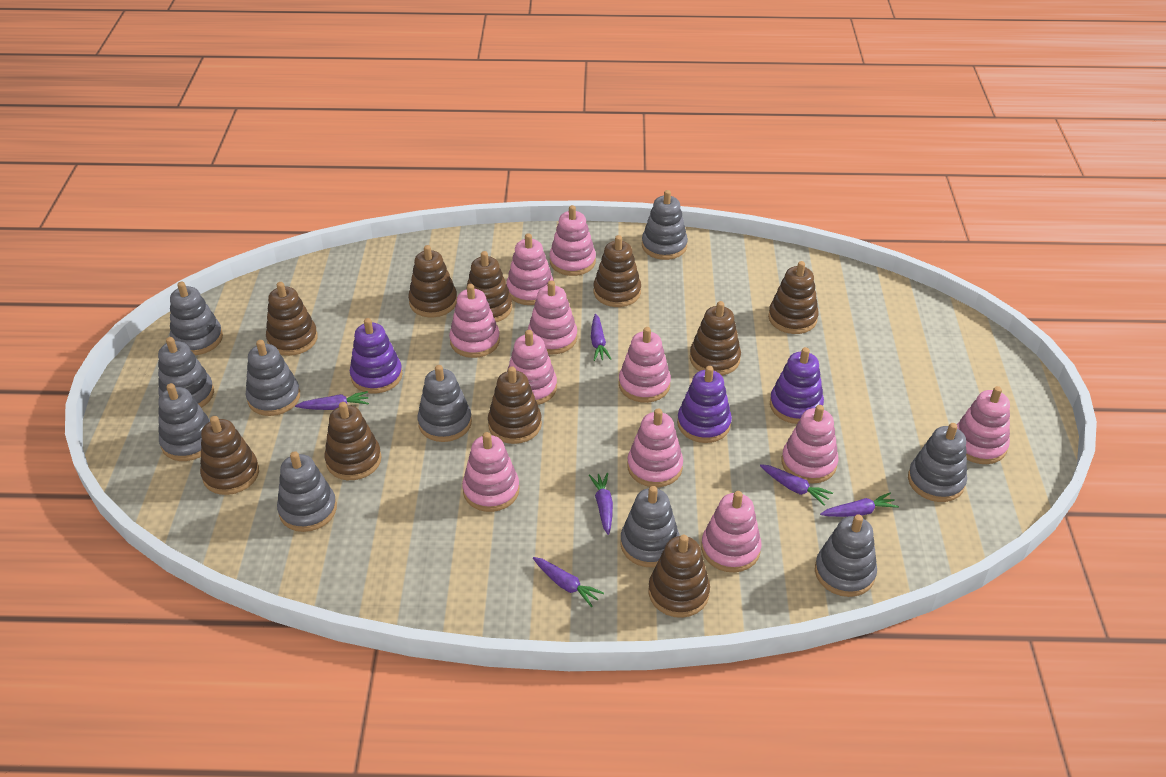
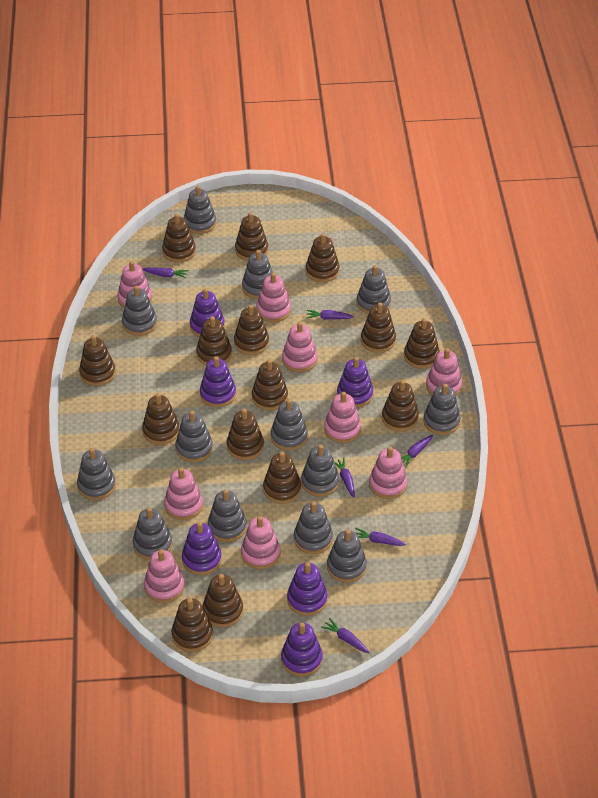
brown stacking toy: [200,416,259,495] [266,282,318,356] [324,402,381,480] [408,245,457,317] [466,251,512,322] [488,366,542,444] [594,235,641,307] [648,535,710,618] [690,301,741,376] [768,261,819,334] = 10 -> [79,335,116,386] [142,393,180,445] [162,214,196,263] [171,598,213,652] [196,316,232,365] [203,574,243,627] [227,409,264,460] [234,305,269,355] [235,212,268,261] [252,359,288,410] [263,452,301,504] [306,233,339,282] [361,302,396,353] [382,380,419,431] [404,318,440,369] = 15
grey stacking toy: [158,337,214,408] [158,383,210,461] [170,282,223,355] [246,340,300,416] [277,451,337,532] [417,365,472,442] [620,486,680,567] [642,190,688,260] [815,514,877,597] [908,423,967,502] = 10 -> [77,448,116,500] [122,286,157,336] [133,507,172,560] [175,411,213,462] [184,186,216,234] [208,489,247,542] [242,250,273,299] [271,399,308,451] [294,501,333,554] [301,444,339,497] [327,530,367,583] [357,265,391,314] [423,384,461,435] = 13
pink stacking toy: [449,284,500,358] [462,432,519,512] [506,233,554,305] [507,330,557,405] [528,281,577,354] [550,205,596,276] [619,327,671,403] [627,409,683,487] [701,491,761,572] [782,405,838,483] [957,386,1010,464] = 11 -> [118,261,152,308] [144,549,185,603] [164,468,203,520] [241,516,280,569] [257,273,291,322] [282,322,318,372] [324,392,361,443] [369,447,407,499] [426,348,462,396] = 9
purple stacking toy: [350,318,402,394] [677,366,732,443] [770,347,824,424] = 3 -> [182,522,222,575] [190,288,225,337] [200,356,236,407] [281,622,323,677] [287,562,328,616] [337,357,373,408] = 6

